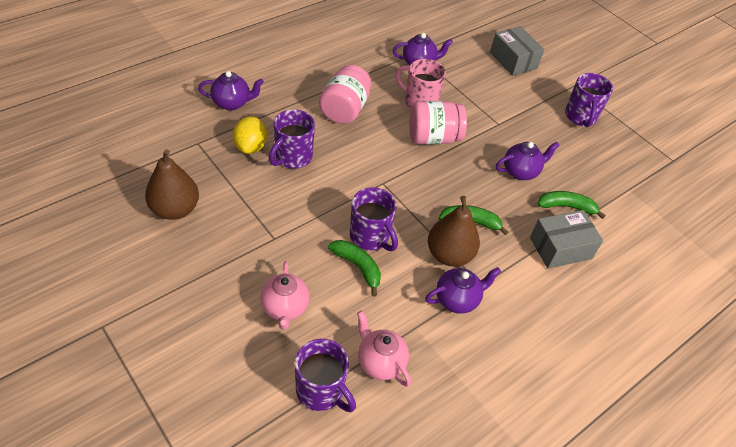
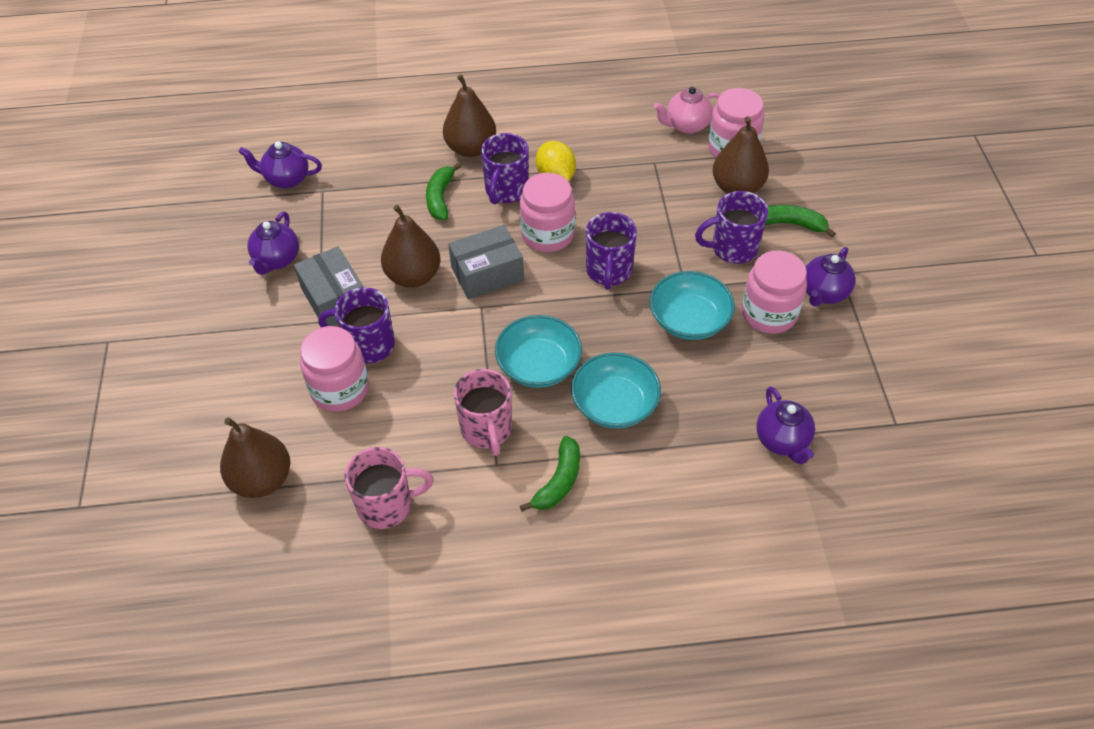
brown pear: [145,149,199,220] [428,196,480,267] = 2 -> [220,417,290,498] [381,205,440,288] [443,74,496,157] [712,116,769,194] = 4
pink jar: [319,65,371,124] [409,101,467,144] = 2 -> [300,326,369,412] [520,173,575,252] [708,88,764,158] [742,250,807,334] = 4
pink mug: [396,59,446,109] = 1 -> [345,447,434,529] [454,369,512,456] = 2
pink teapot: [260,261,309,330] [357,311,411,387] = 2 -> [654,87,720,134] = 1
turquoise bowl: none = 0 -> [495,315,582,388] [571,352,661,429] [650,271,735,340] = 3

